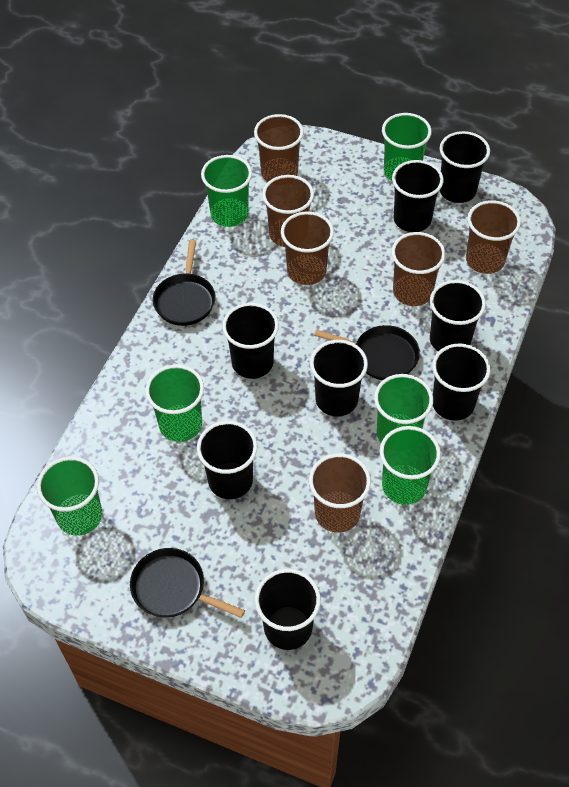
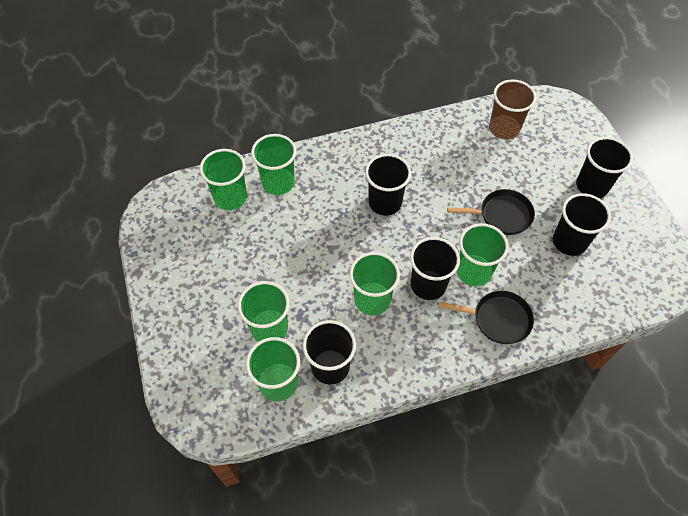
black cup: [197,421,257,499] [222,303,279,379] [255,569,321,650] [310,340,368,416] [392,160,444,232] [430,280,486,351] [432,343,491,421] [439,131,490,203] = 8 -> [303,320,356,385] [365,154,411,216] [410,237,460,300] [553,193,611,256] [576,137,633,198] = 5
black pan: [130,548,245,618] [153,240,216,326] [314,325,420,380] = 3 -> [438,291,534,344] [447,189,535,235] = 2
brown cup: [254,114,304,182] [262,175,314,247] [281,211,334,285] [309,453,371,533] [391,232,446,306] [466,200,521,274] = 6 -> [489,79,537,139] = 1

